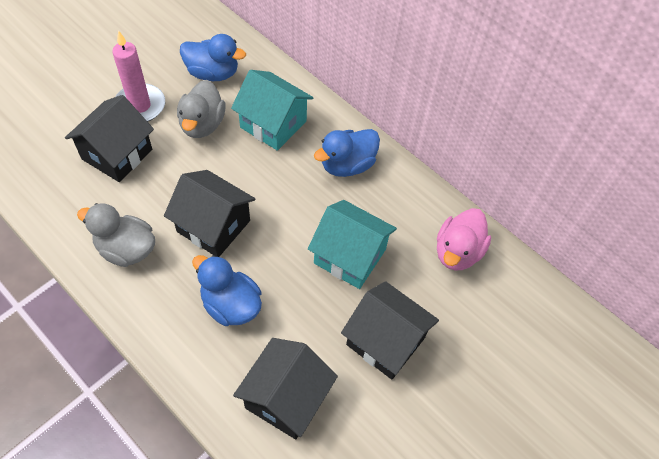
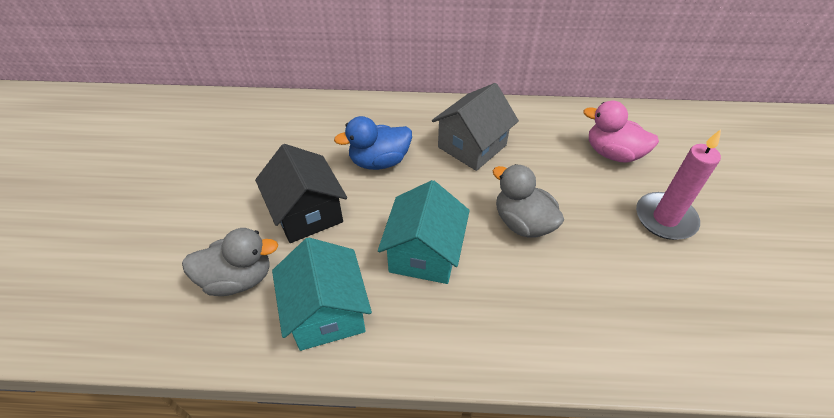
black house: [65,95,154,182] [164,170,255,257] [233,338,338,439] [341,281,439,380] = 4 -> [255,144,347,243] = 1
blue duck: [180,34,246,81] [192,255,262,326] [314,129,380,177] = 3 -> [334,116,412,170] = 1
grey house: none = 0 -> [432,83,519,171] = 1

